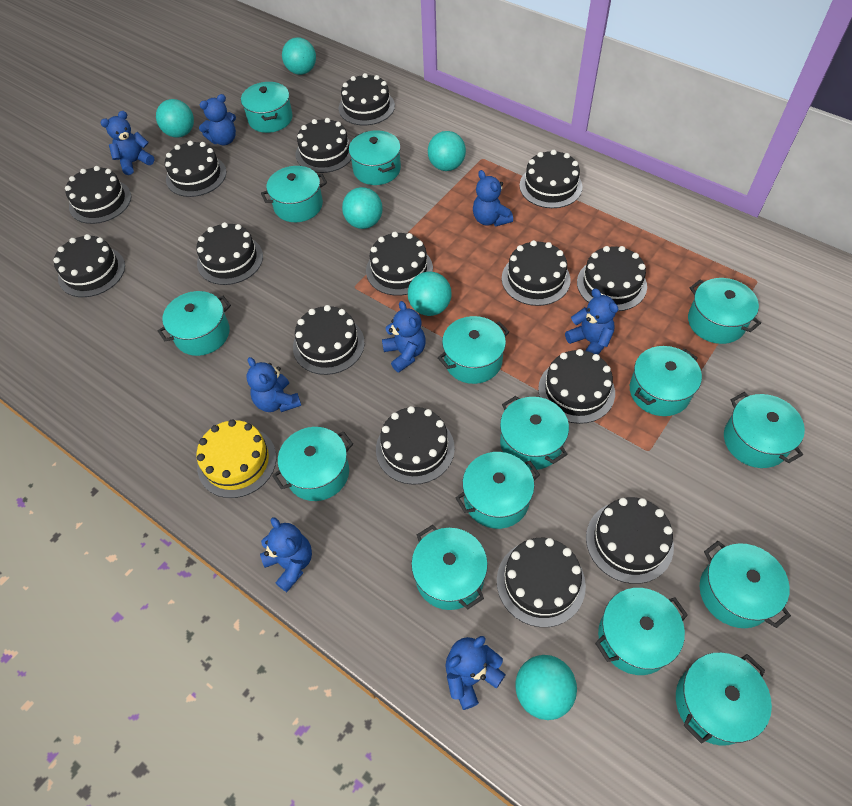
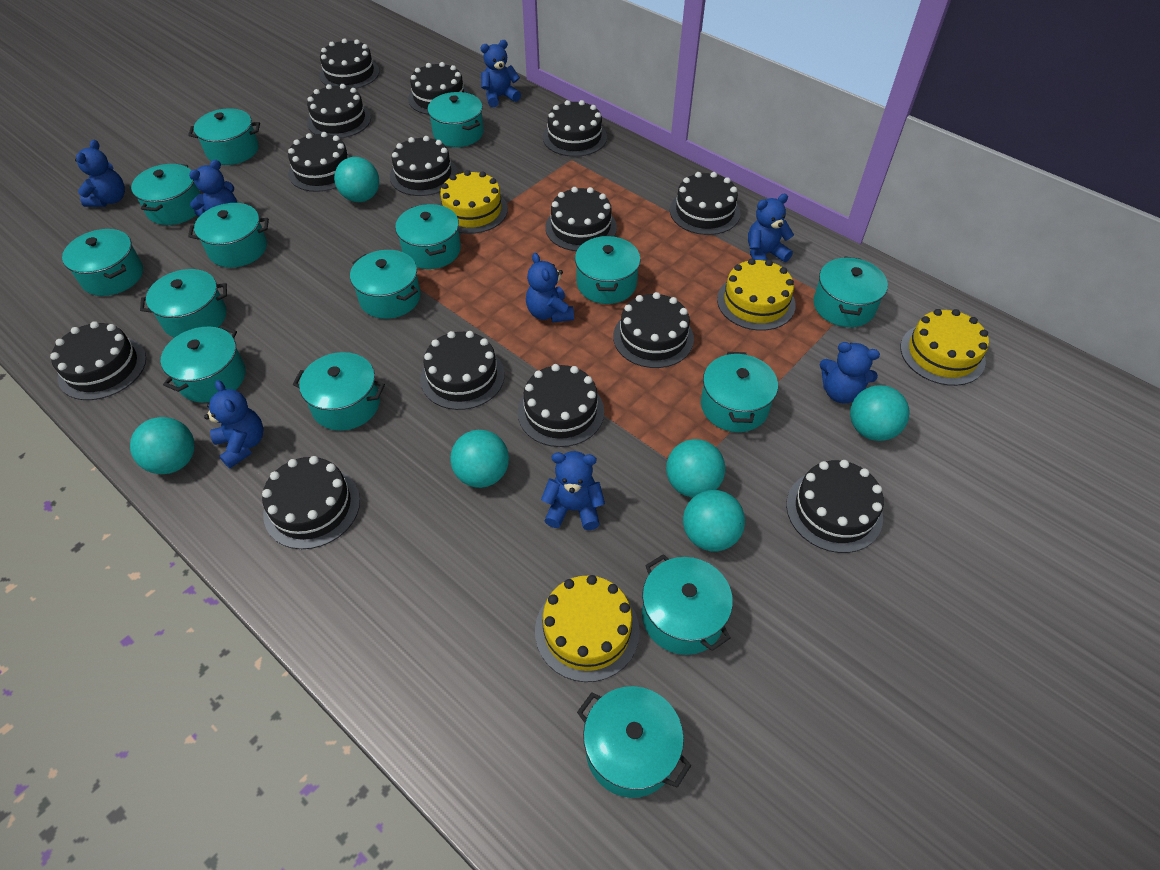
black cake: [53,234,125,297] [65,166,131,224] [165,141,226,197] [196,222,263,285] [293,305,365,375] [295,118,351,173] [339,73,395,125] [366,232,433,296] [376,406,455,485] [497,538,586,627] [502,240,571,306] [519,150,582,208] [538,349,615,424] [577,246,647,311] [586,497,674,584] = 15 -> [50,321,146,400] [262,456,360,549] [288,132,351,192] [307,84,371,138] [320,38,380,89] [390,136,458,196] [408,62,469,115] [420,331,504,410] [518,364,604,447] [543,100,607,157] [545,187,617,251] [613,292,694,368] [670,172,740,235] [786,460,884,553] = 14
yellow cake: [197,420,277,498] = 1 -> [439,170,508,234] [535,575,640,682] [717,258,796,331] [900,309,989,386] = 4

